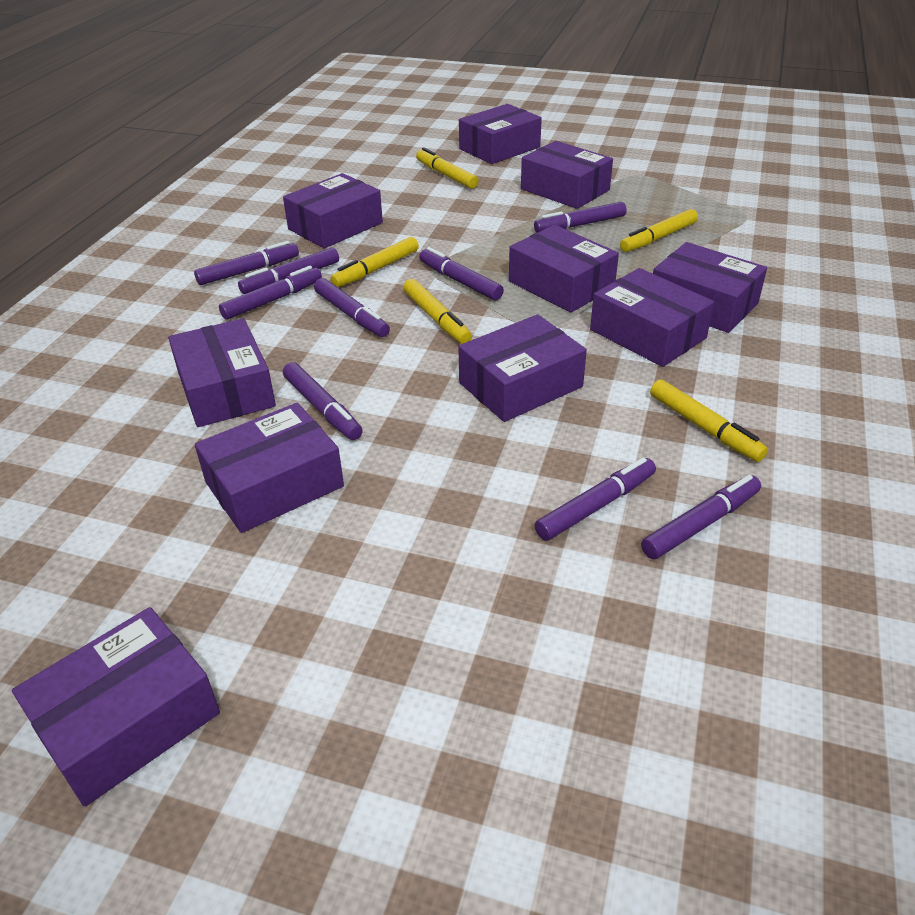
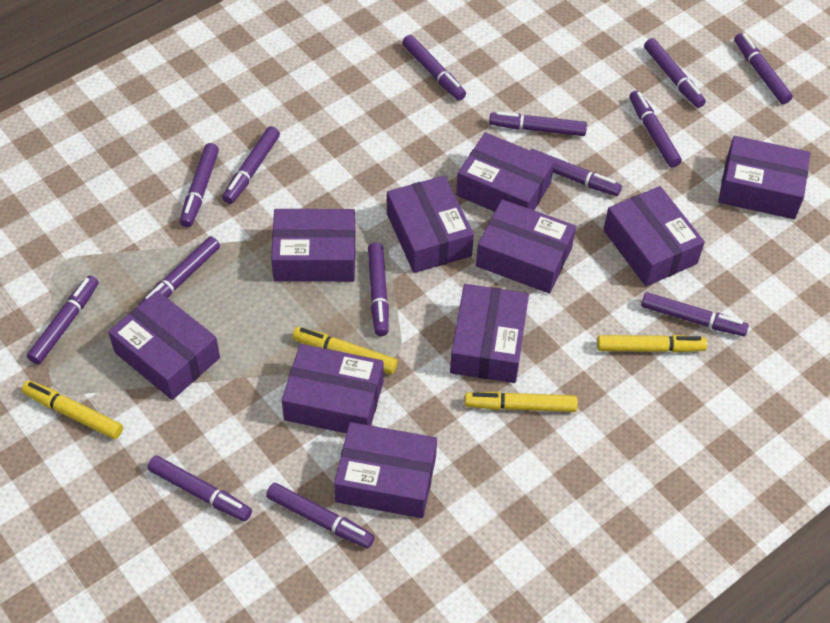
purple marker: [194,241,299,285] [219,266,322,320] [238,248,339,294] [283,362,363,440] [314,278,390,337] [419,247,504,300] [534,202,627,233] [535,457,656,541] [641,475,761,559] = 9 -> [27,275,99,365] [139,236,220,305] [147,456,252,521] [180,143,219,227] [222,126,280,204] [266,483,375,548] [368,243,389,336] [402,35,466,101] [489,111,587,136] [530,149,622,196] [629,91,682,168] [641,292,749,336] [644,38,706,108] [734,33,793,104] = 14
yellow marker: [330,237,419,287] [403,279,472,344] [416,148,479,189] [620,209,698,252] [650,379,768,462] = 5 -> [22,381,123,439] [292,327,398,374] [465,391,578,412] [597,335,707,353] = 4

